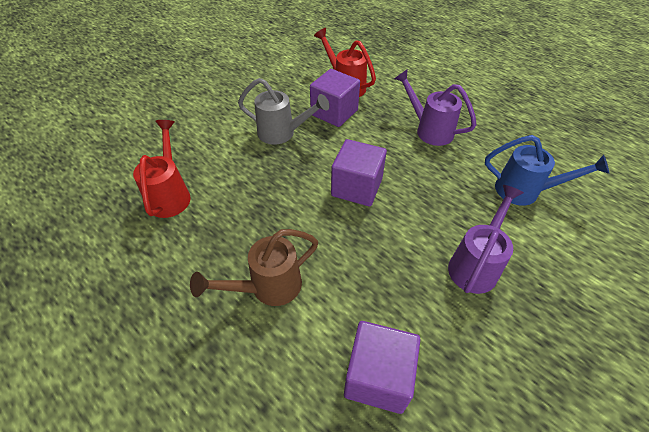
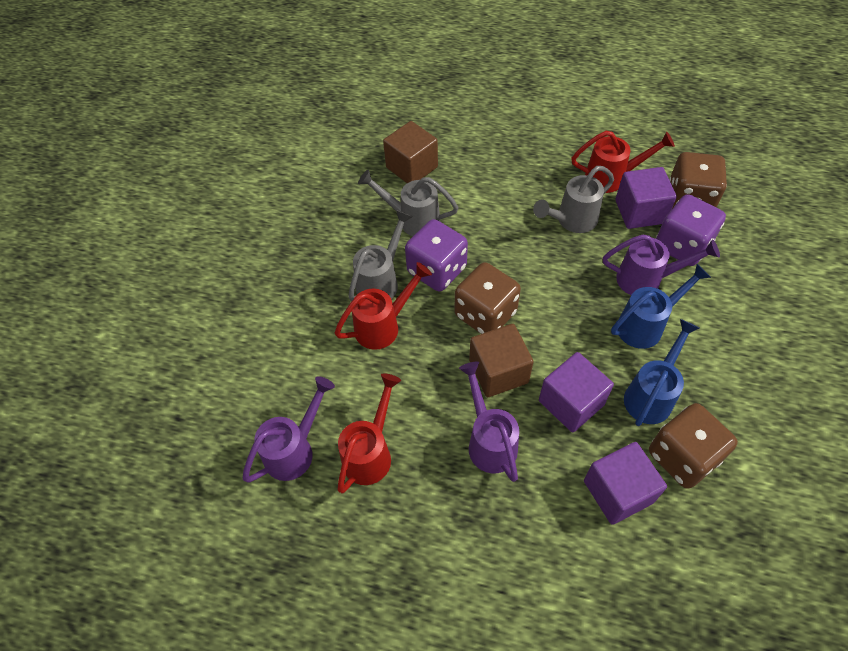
blue watering can: [485,135,609,206] = 1 -> [611,264,711,349] [624,319,699,426] = 2
brown cube: none = 0 -> [383,121,438,183] [469,324,534,397] = 2
brown dice: none = 0 -> [455,262,521,334] [649,403,738,489] [669,152,727,208] = 3
brown watering can: [190,229,318,306] = 1 -> none = 0
grey watering can: [238,78,329,145] = 1 -> [348,210,413,301] [358,169,459,236] [533,166,614,233] = 3
purple dice: none = 0 -> [405,219,468,292] [656,194,726,266] = 2
purple watering can: [394,69,476,146] [448,185,524,294] = 2 -> [243,376,335,483] [459,362,519,482] [603,234,720,295] = 3
red watering can: [133,120,191,218] [314,28,376,97] = 2 -> [334,262,432,350] [337,373,401,493] [571,131,675,193] = 3

